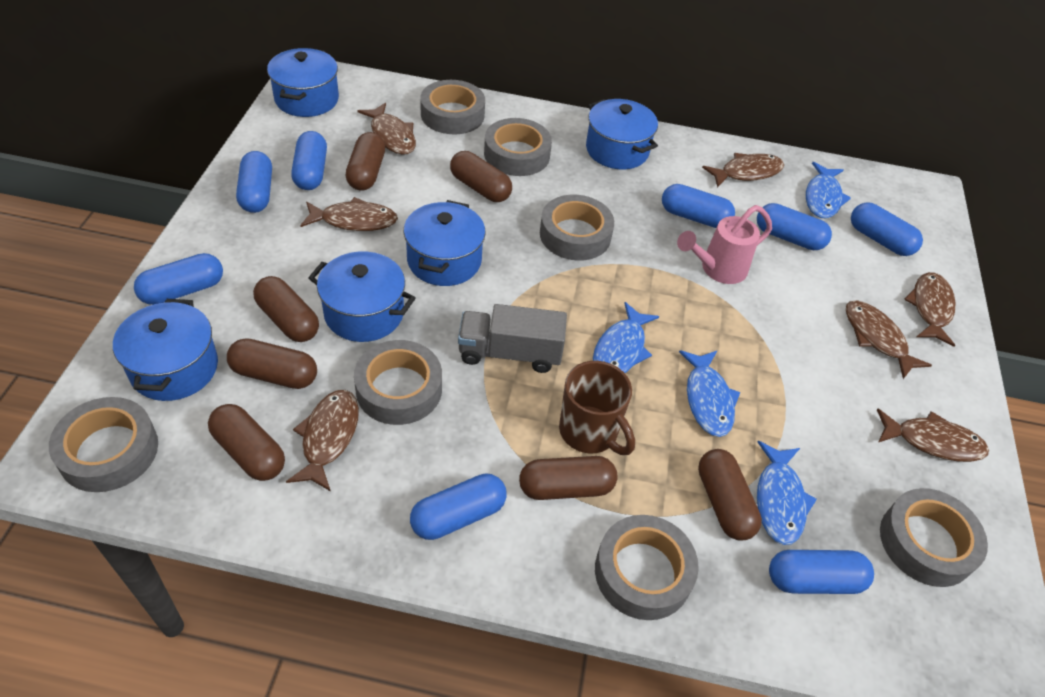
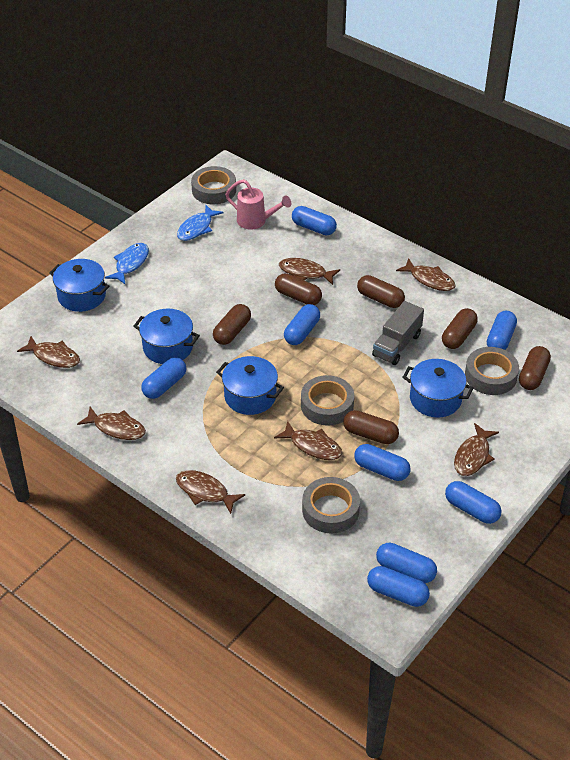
blue fish: [593,302,659,373] [679,350,741,437] [757,441,817,545] [806,162,851,218] = 4 -> [105,243,149,285] [177,205,223,241] = 2
blue pot: [113,299,218,401] [267,48,339,117] [308,252,416,342] [404,200,486,286] [586,99,658,170] = 5 -> [49,259,110,312] [134,309,200,364] [216,356,284,415] [402,359,474,418] = 4
brown capsule: [208,404,285,481] [227,338,317,389] [253,276,319,342] [346,132,385,191] [450,151,512,202] [519,456,618,500] [698,449,762,540] = 7 -> [213,304,251,345] [275,273,322,305] [343,410,399,444] [357,275,405,308] [442,308,478,349] [519,346,551,390] = 6
brown mug: [559,361,635,455] = 1 -> none = 0
grey tape: [49,397,158,492] [354,340,442,425] [420,80,485,134] [484,118,552,176] [540,195,614,261] [595,515,699,620] [880,488,988,587] = 7 -> [191,166,236,204] [301,375,354,426] [302,477,360,533] [465,347,519,395] = 4

